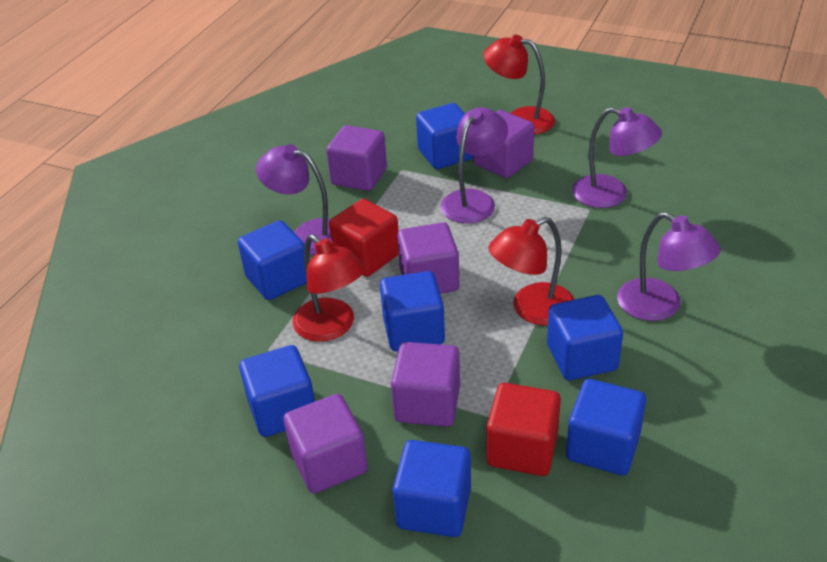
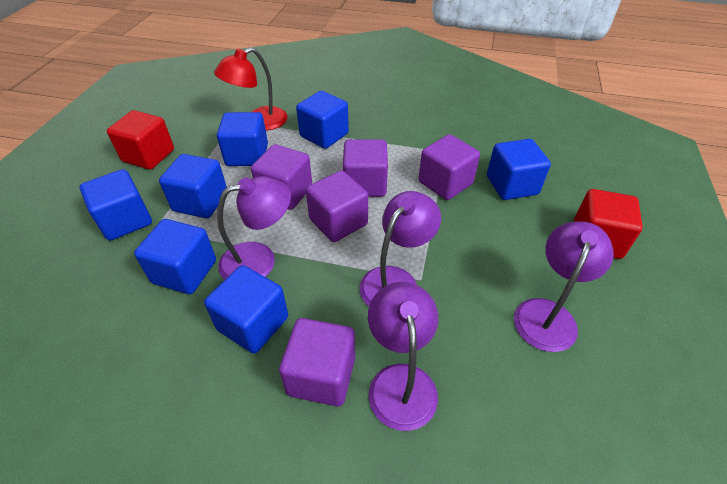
red lamp: [292,234,366,342] [483,35,555,134] [488,217,575,326] = 3 -> [214,48,288,131] = 1

